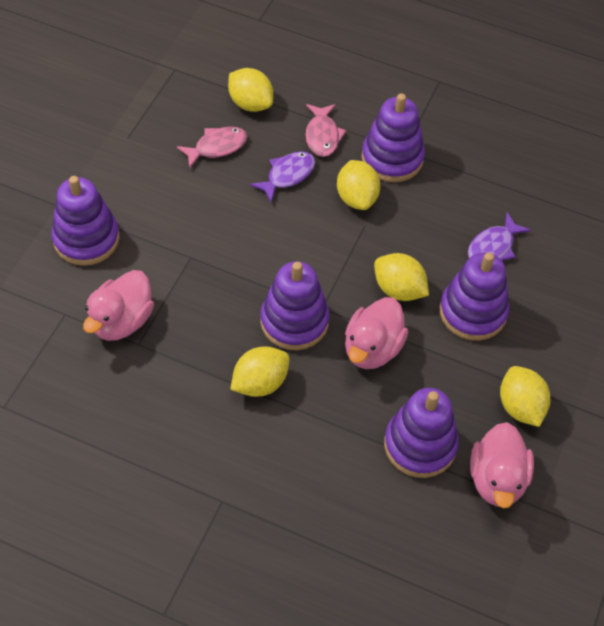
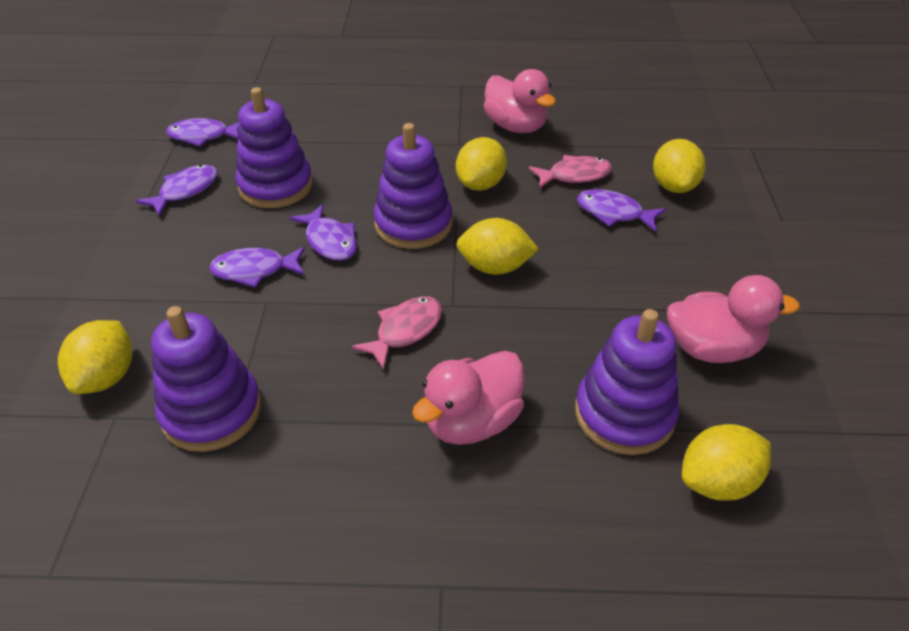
purple fish: [250,151,315,202] [468,213,531,261] = 2 -> [136,165,218,217] [166,118,240,147] [209,247,305,288] [289,204,357,261] [577,189,666,232] = 5
purple stacking toy: [51,176,120,266] [260,261,330,350] [361,93,425,182] [384,388,459,478] [440,252,509,341] = 5 -> [151,306,261,452] [236,87,313,208] [373,123,452,249] [575,309,679,455] = 4

